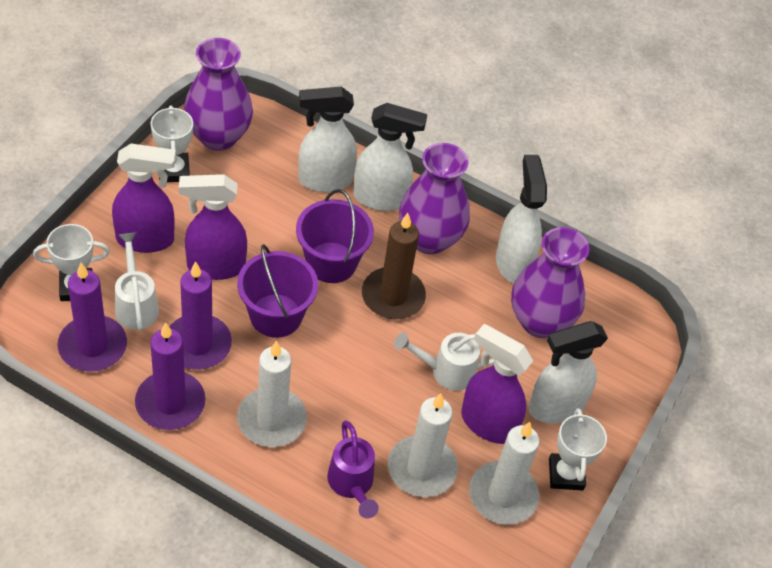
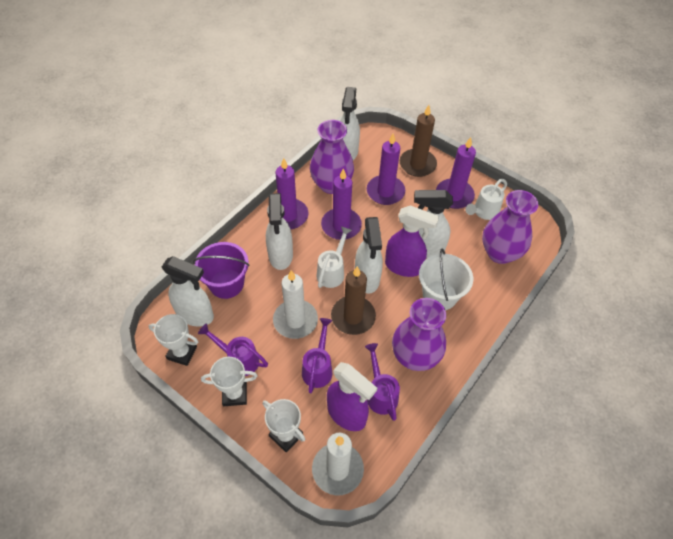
brown candle: [362,213,426,319] = 1 -> [331,266,376,335] [400,105,437,177] = 2
purple bucket: [237,244,318,338] [296,189,374,283] = 2 -> [193,242,250,299] = 1
purple candle: [58,263,127,372] [135,322,206,430] [169,261,232,370] = 3 -> [275,158,308,230] [321,168,362,240] [367,133,405,205] [436,137,476,209] = 4
purple spray bottle: [112,144,176,253] [179,174,247,280] [461,324,533,444] = 3 -> [327,362,377,431] [385,205,439,277] = 2
purple watering can: [327,420,379,518] = 1 -> [198,324,268,376] [302,318,332,393] [365,343,400,421] = 3
white bucket: none = 0 -> [419,248,473,310] = 1
white candle: [237,341,307,447] [388,393,458,497] [469,422,540,525] = 3 -> [273,270,318,339] [312,433,364,496] = 2
white spray bottle: [298,87,357,192] [353,103,427,211] [496,155,547,283] [528,321,608,424] = 4 -> [162,256,214,327] [266,193,293,270] [340,87,360,160] [355,217,383,294] [414,190,453,258] = 5

